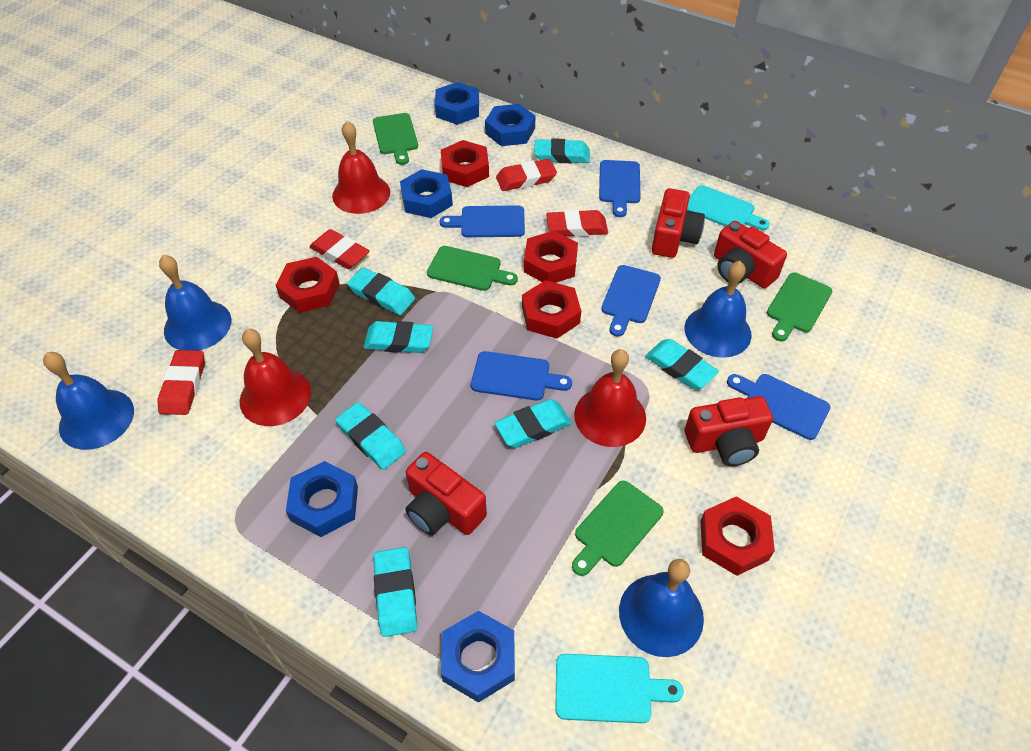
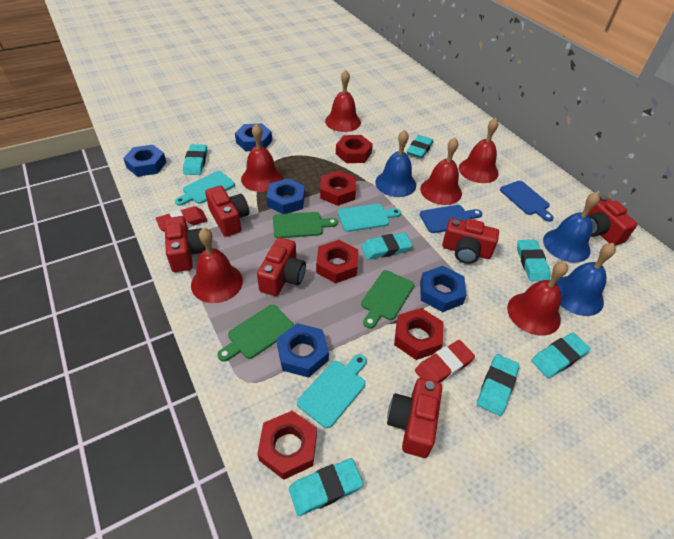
blue bell: [43,352,134,450] [159,255,231,351] [619,559,704,657] [685,261,752,358] = 4 -> [375,130,416,197] [543,192,600,262] [556,243,616,316] = 3
blue cutting board: [440,206,525,237] [471,351,572,401] [599,160,641,217] [601,265,661,337] [727,374,831,440] = 5 -> [420,205,482,233] [500,181,554,222] = 2
green cutting board: [373,113,418,165] [427,246,518,291] [572,481,664,576] [767,273,832,341] = 4 -> [217,305,294,362] [273,212,338,238] [361,270,414,329] = 3
red bell: [240,329,311,426] [332,121,390,214] [574,349,646,447] = 3 -> [191,228,243,303] [241,124,283,192] [325,70,361,132] [420,138,462,205] [459,118,499,183] [507,261,568,336] = 6
red camera: [405,452,487,536] [652,188,705,258] [685,396,773,466] [714,221,787,288] = 4 -> [164,216,206,272] [205,186,249,237] [257,238,306,296] [387,378,442,458] [442,218,499,264] [588,195,637,246] = 6
red eraser: [157,350,205,415] [309,229,370,269] [496,159,557,191] [546,210,608,237] = 4 -> [156,206,208,232] [415,340,475,383] = 2
turquoise cutting board: [555,654,684,723] [687,185,770,230] = 2 -> [175,171,235,206] [297,354,367,428] [338,204,401,232] = 3

